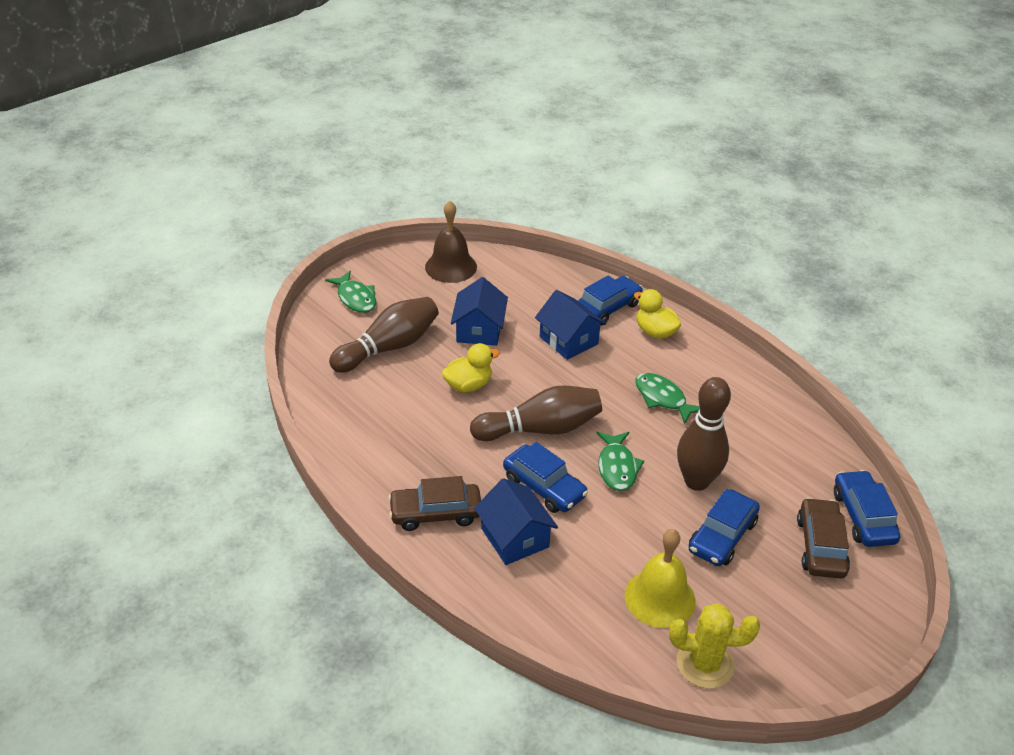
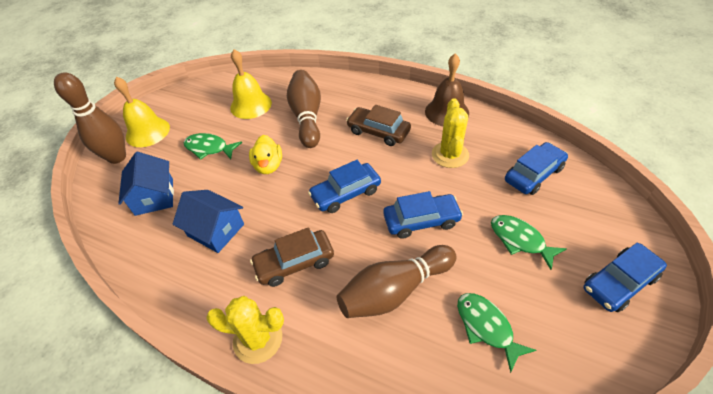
blue house: [451,277,508,346] [474,478,558,565] [535,290,606,360] = 3 -> [118,152,174,216] [173,190,244,253] = 2
yellow bell: [625,529,696,628] = 1 -> [114,77,170,147] [230,49,272,119] = 2
yellow cactus: [669,603,760,689] = 1 -> [206,296,284,364] [432,98,469,168] = 2
yellow duck: [442,343,500,392] [634,289,681,339] = 2 -> [249,135,282,174] = 1

